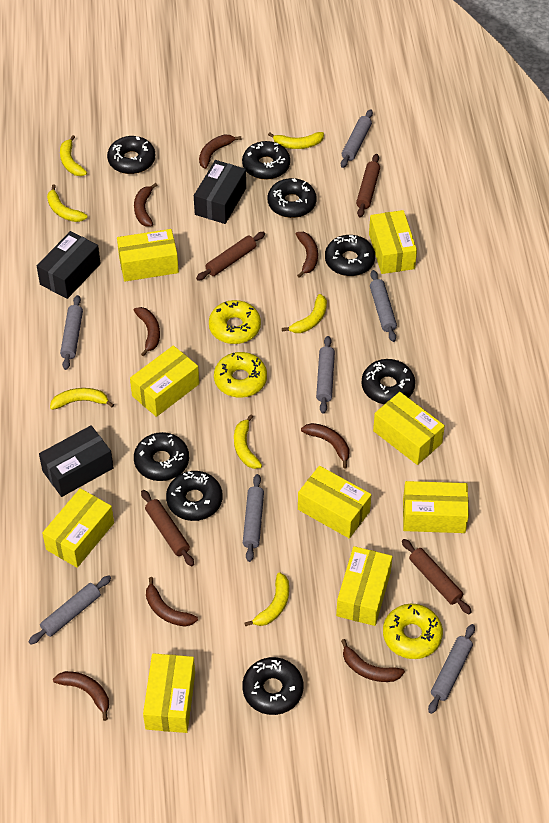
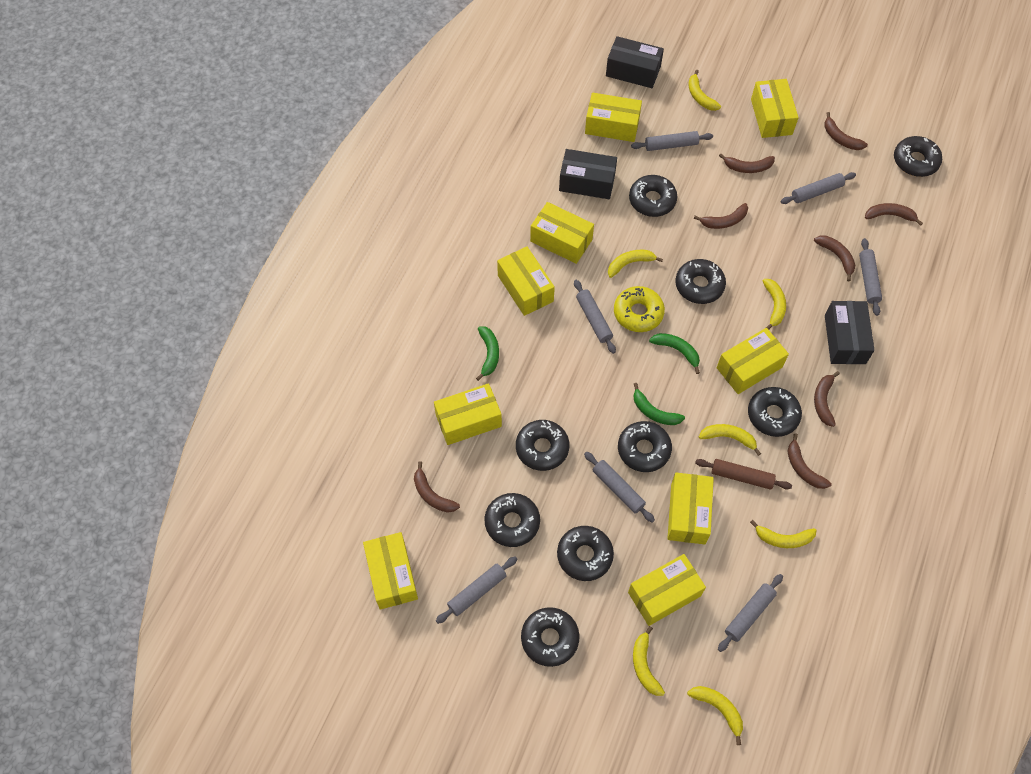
black donut: [107,136,155,174] [134,432,189,481] [166,471,223,521] [242,141,290,180] [242,657,303,715] [268,178,317,218] [325,235,375,276] [361,359,415,404] = 8 -> [485,493,540,547] [516,420,569,471] [521,607,579,667] [557,526,614,581] [618,421,672,472] [629,175,677,217] [675,259,726,304] [748,387,802,437] [894,136,942,177] = 9
brown rolling pin: [141,490,194,566] [196,232,265,281] [356,154,380,217] [402,539,472,614] = 4 -> [695,459,792,490] = 1
green banana: none = 0 -> [476,326,499,381] [633,383,685,425] [649,333,700,374] = 3
yellow donut: [209,300,261,344] [214,352,267,398] [383,604,443,659] = 3 -> [614,286,665,332] = 1

